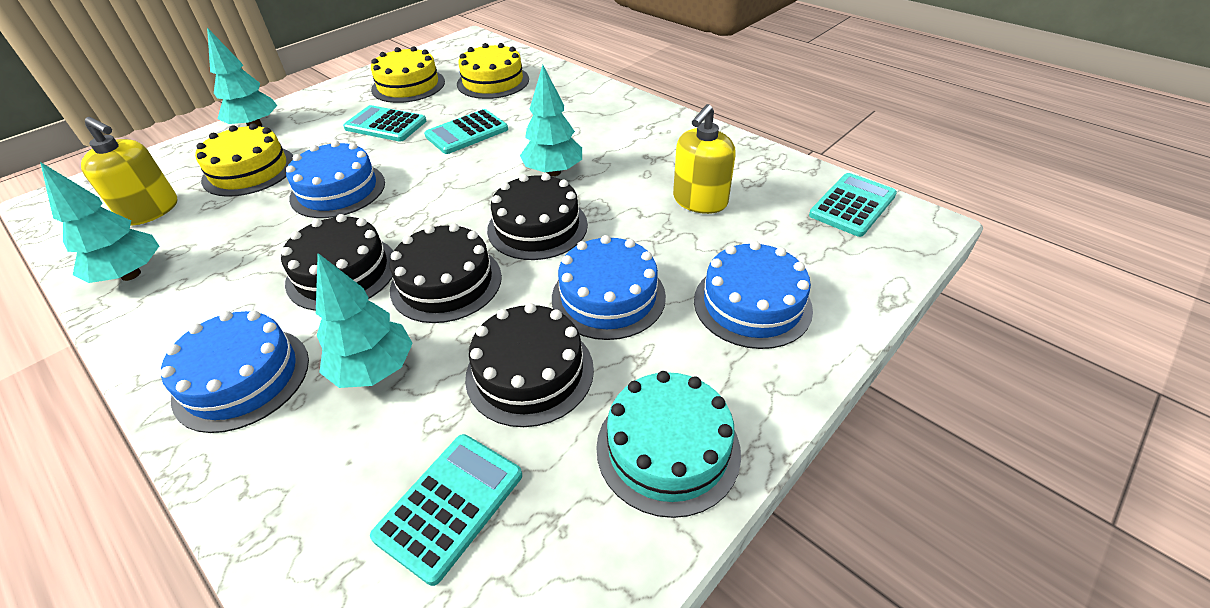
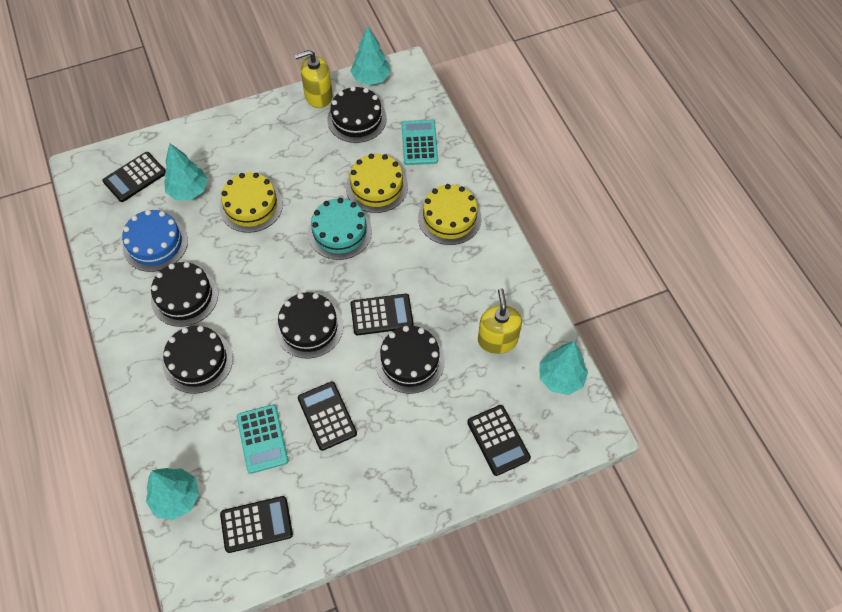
black cake: [281,214,394,311] [390,223,502,323] [465,303,594,427] [487,173,588,260] = 4 -> [151,262,218,327] [163,326,233,394] [275,292,343,359] [327,86,387,143] [376,326,445,394] = 5
black calculator: none = 0 -> [103,152,166,202] [220,496,293,553] [298,381,357,451] [350,294,414,335] [467,405,531,476] = 5
blue cake: [160,311,309,433] [286,141,385,218] [552,235,666,340] [694,241,813,349] = 4 -> [122,210,188,272] = 1
turquoise calculator: [343,105,426,142] [370,434,522,586] [424,109,508,154] [809,173,897,237] = 4 -> [237,404,288,474] [402,120,438,165] = 2

